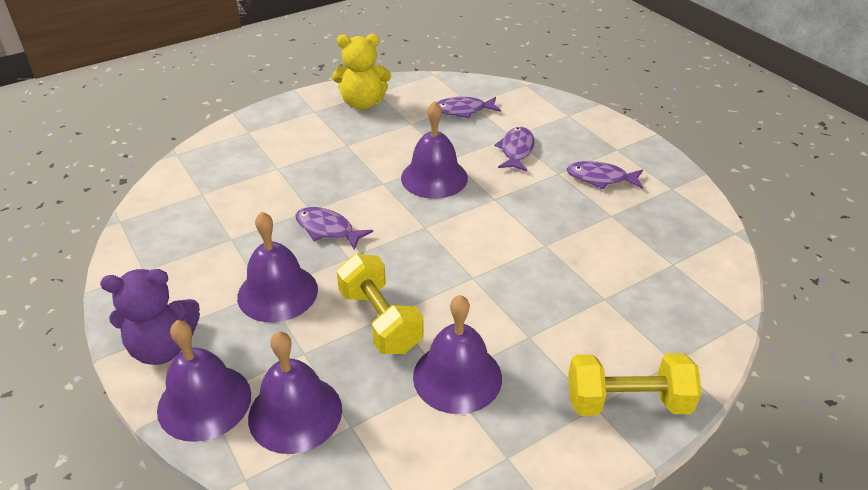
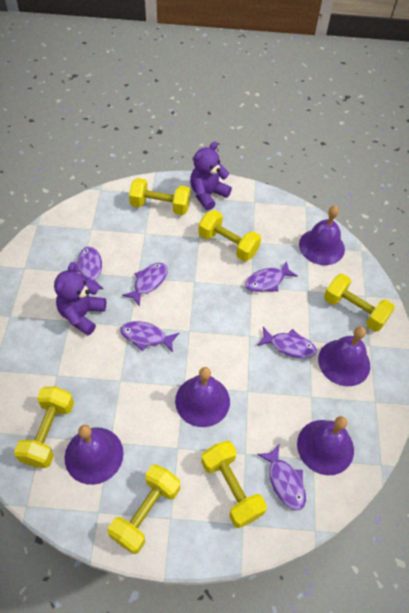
purple fish: [295,207,373,250] [436,97,501,118] [494,127,534,171] [567,161,643,189] = 4 -> [75,247,103,289] [120,321,179,352] [122,263,168,307] [245,261,298,292] [257,327,317,358] [257,445,306,510] = 6
purple teddy bear: [100,269,200,365] = 1 -> [54,262,106,335] [190,141,232,211] = 2
yellow dumbbell: [337,254,424,354] [568,353,702,416] = 2 -> [14,387,74,468] [108,464,180,554] [129,178,190,215] [198,210,261,261] [201,441,267,528] [324,274,395,332] = 6
yellow teddy bear: [332,34,391,110] = 1 -> none = 0

